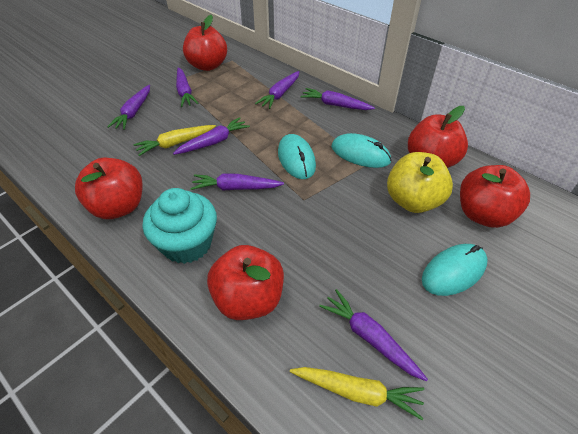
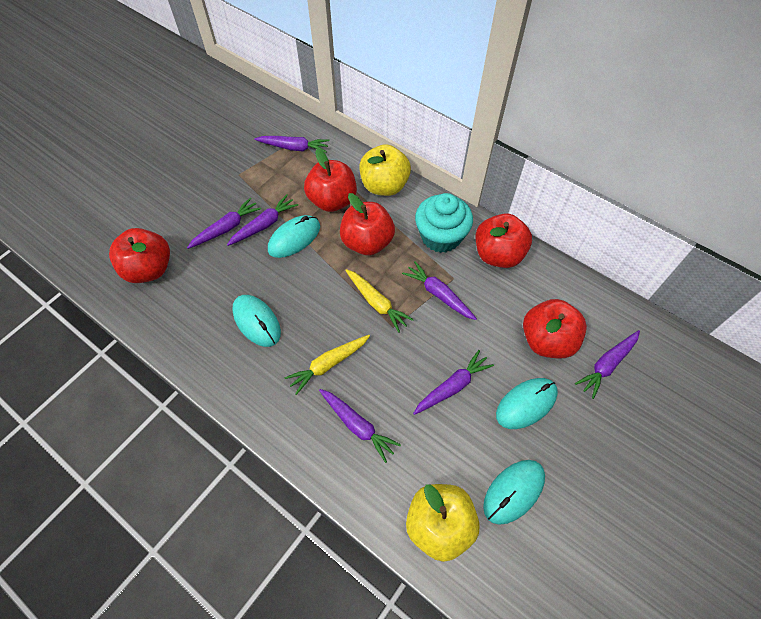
turquoise mouse: [278,134,316,179] [331,133,392,168] [422,244,488,296] = 3 -> [232,295,281,347] [268,215,320,258] [483,460,545,525] [496,378,558,429] = 4
yellow apple: [387,152,453,213] = 1 -> [359,144,411,196] [406,484,480,562] = 2

